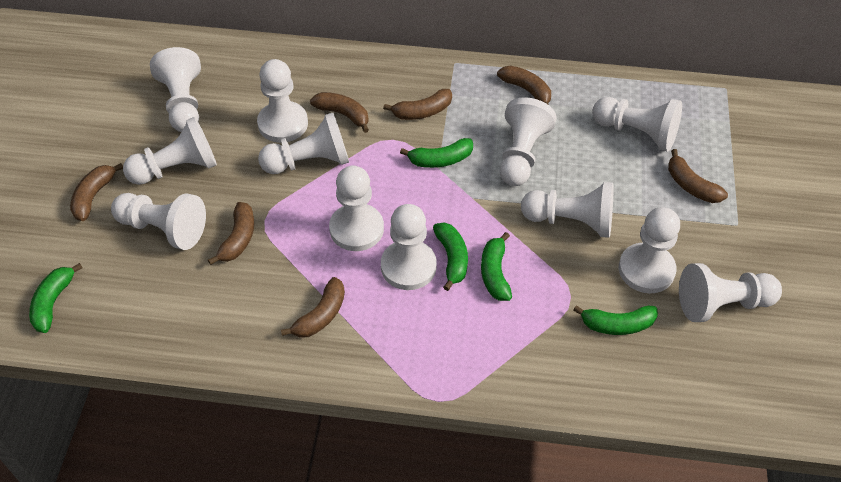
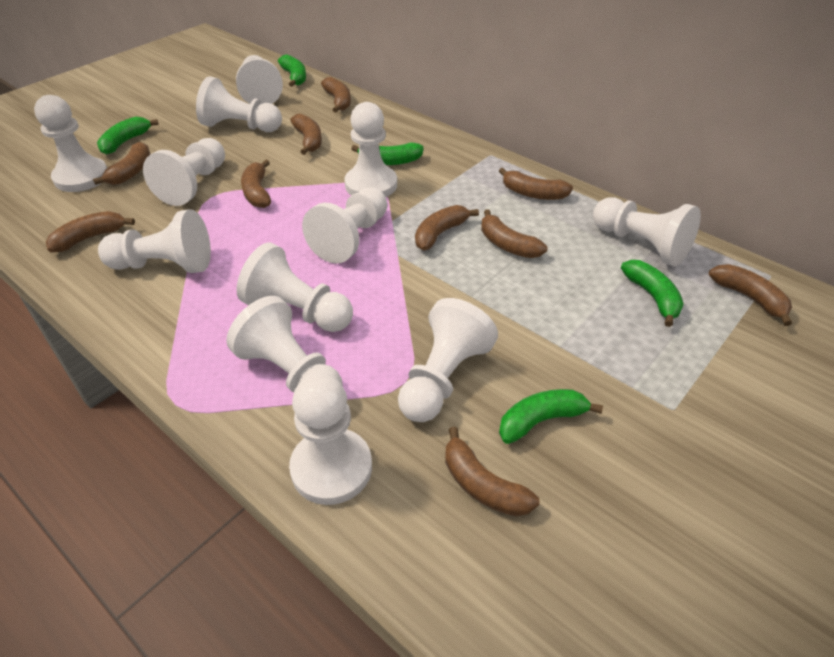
brown banana: [70,163,123,221] [208,202,254,265] [281,277,345,338] [310,92,369,133] [383,89,452,120] [497,66,551,104] [668,149,728,203] = 7 -> [46,211,135,252] [93,142,150,185] [241,160,271,208] [290,114,322,155] [321,77,351,113] [415,205,479,250] [445,427,539,517] [481,209,547,258] [499,168,573,200] [709,264,792,326] = 10

